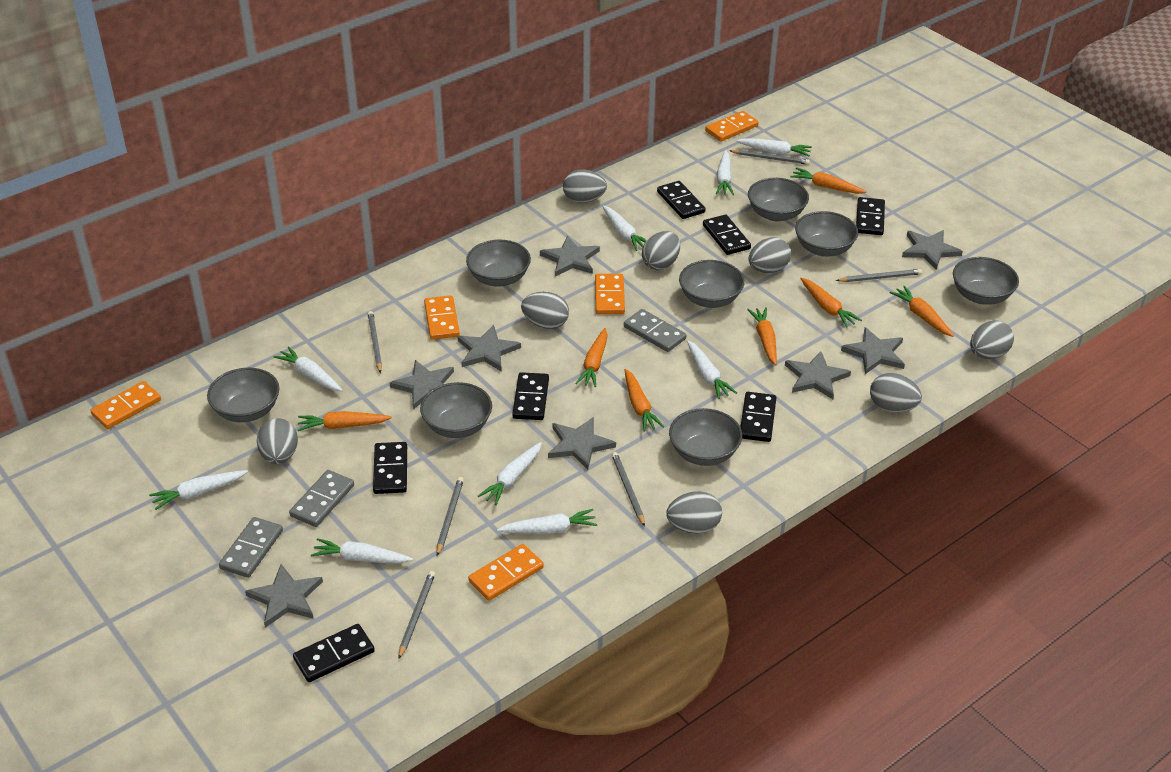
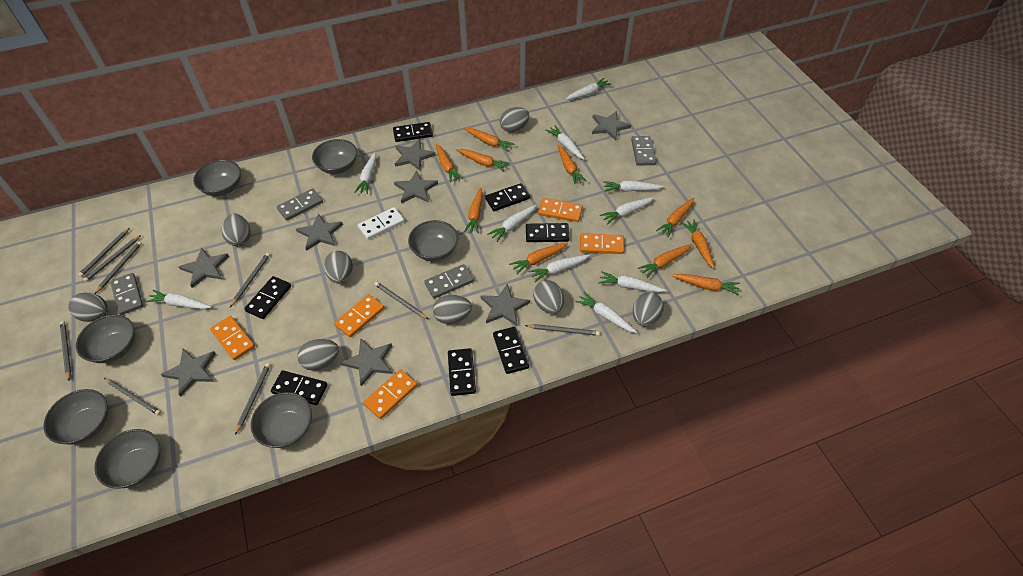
grey bowl: [207,368,279,422] [420,382,492,438] [466,240,531,287] [669,408,742,466] [679,260,744,308] [748,178,809,222] [795,211,858,257] [953,257,1019,305] = 8 -> [43,389,108,445] [76,315,135,363] [94,429,160,489] [193,160,241,196] [251,392,312,448] [312,139,357,174] [408,220,458,261] = 7
grey domino: [219,517,283,578] [289,470,354,527] [624,309,686,352] = 3 -> [110,273,143,315] [277,188,323,221] [424,264,474,299] [631,136,656,166] = 4
grey pencil: [368,311,382,373] [398,571,435,659] [437,477,464,556] [612,452,645,527] [730,150,810,165] [836,269,922,282] = 6 -> [60,321,71,381] [78,228,130,277] [83,235,141,282] [95,241,142,294] [104,378,161,415] [230,253,270,307] [235,363,270,435] [374,282,428,319] [525,324,600,336] = 9
orange carrot: [298,411,392,431] [576,328,608,387] [625,369,664,432] [747,307,777,366] [790,167,867,194] [800,278,862,328] [889,286,954,337] = 7 -> [436,144,463,183] [456,149,510,172] [464,128,515,152] [464,187,483,233] [509,242,568,274] [558,145,587,185] [637,244,692,278] [656,198,694,238] [672,274,740,295] [681,220,715,269] = 10
white carrot: [149,470,248,510] [273,346,343,391] [311,538,413,563] [478,442,542,505] [497,509,597,534] [602,206,647,251] [687,341,737,399] [716,150,734,195] [736,138,812,156] = 9 -> [145,290,212,309] [354,152,376,194] [487,205,537,242] [528,254,590,282] [545,125,584,159] [566,78,611,100] [575,292,637,333] [598,271,666,292] [600,197,654,224] [603,180,664,192] = 10
white domino: none = 0 -> [358,207,405,240] = 1

